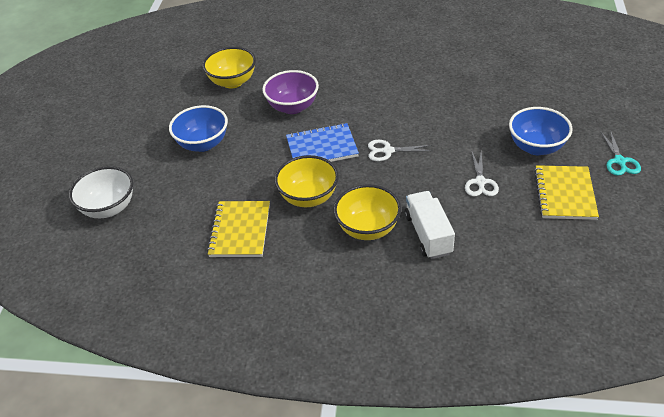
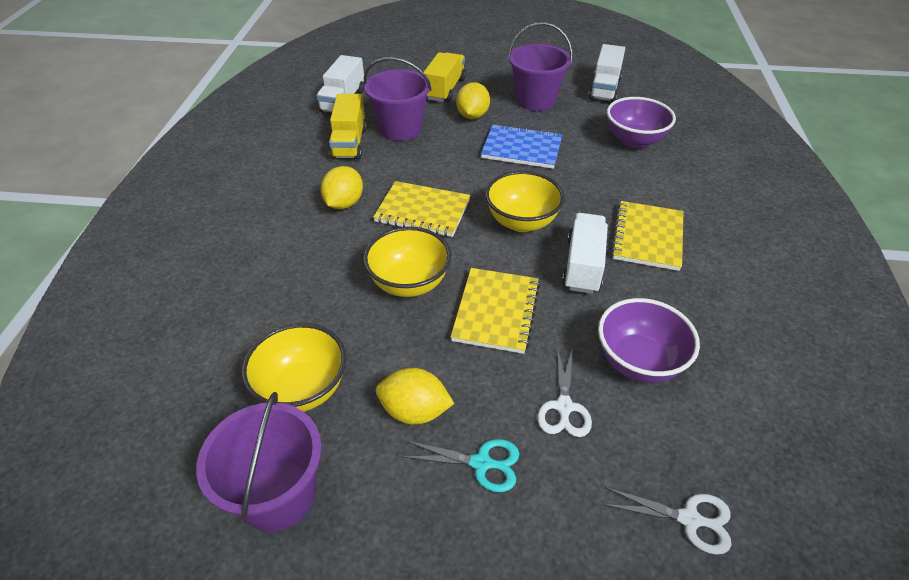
blue bowl: [169,105,228,152] [509,107,573,155] = 2 -> none = 0
purple bowl: [262,70,319,114] = 1 -> [598,298,700,383] [607,97,676,148] = 2
purple bucket: none = 0 -> [196,392,322,532] [364,57,432,141] [508,22,573,111] = 3
white bowl: [69,166,133,218] = 1 -> none = 0
white truck: [405,191,455,259] = 1 -> [316,55,364,113] [562,213,608,294] [588,44,625,102] = 3
yellow lemon: none = 0 -> [321,166,363,209] [376,368,454,424] [456,82,490,119] = 3
yellow notebook: [207,201,270,257] [534,165,599,220] = 2 -> [373,181,471,237] [451,268,540,354] [611,201,683,271] = 3
yellow truck: none = 0 -> [329,94,367,159] [424,52,466,102] = 2

